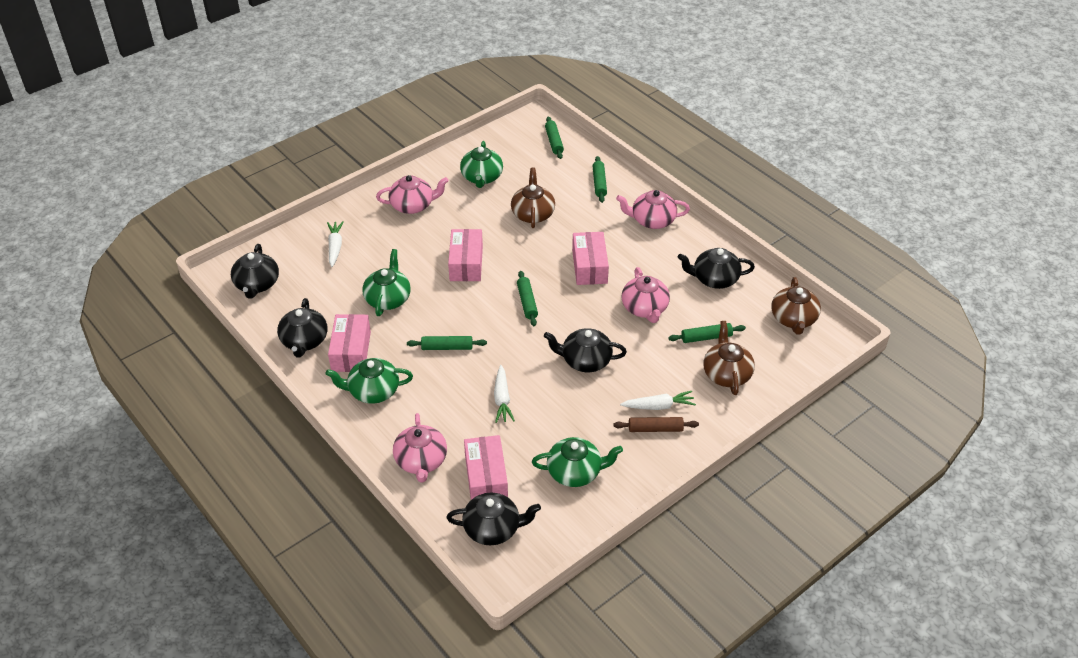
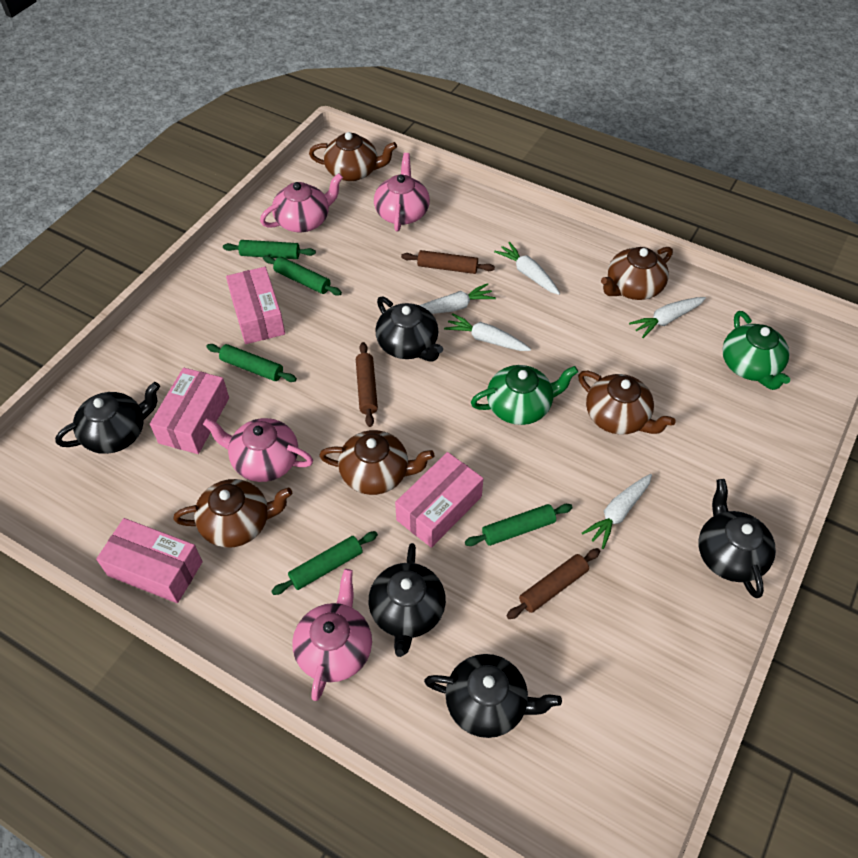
brown rolling pin: [613,417,699,432] = 1 -> [356,342,378,427] [401,250,495,274] [507,548,600,619] = 3
brown teapot: [511,167,555,228] [703,321,755,395] [771,277,821,335] = 3 -> [173,479,292,548] [309,132,397,181] [319,430,434,495] [578,371,676,435] [601,247,673,300] = 5
green teapot: [326,358,413,404] [362,249,411,316] [460,141,503,188] [532,437,623,487] = 4 -> [471,365,578,425] [722,311,790,390] = 2
white carrot: [327,221,344,267] [494,365,515,423] [620,391,696,410] = 3 -> [420,283,496,314] [444,313,531,351] [494,242,560,295] [582,474,652,549] [629,297,706,338] = 5

